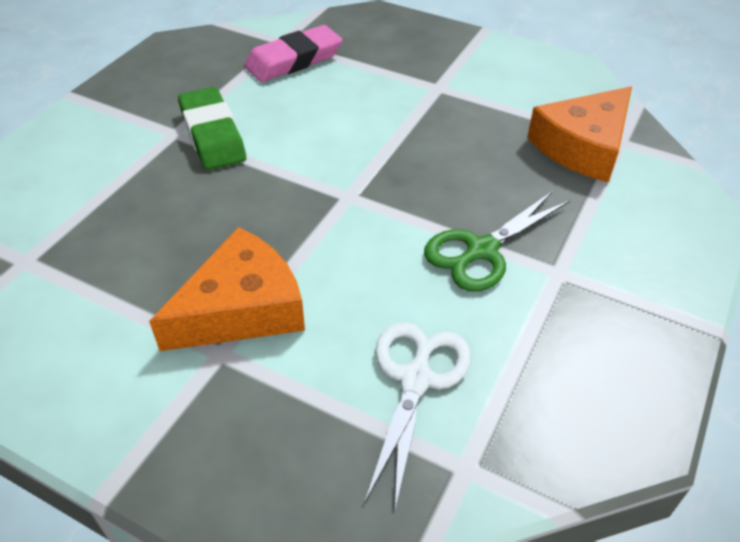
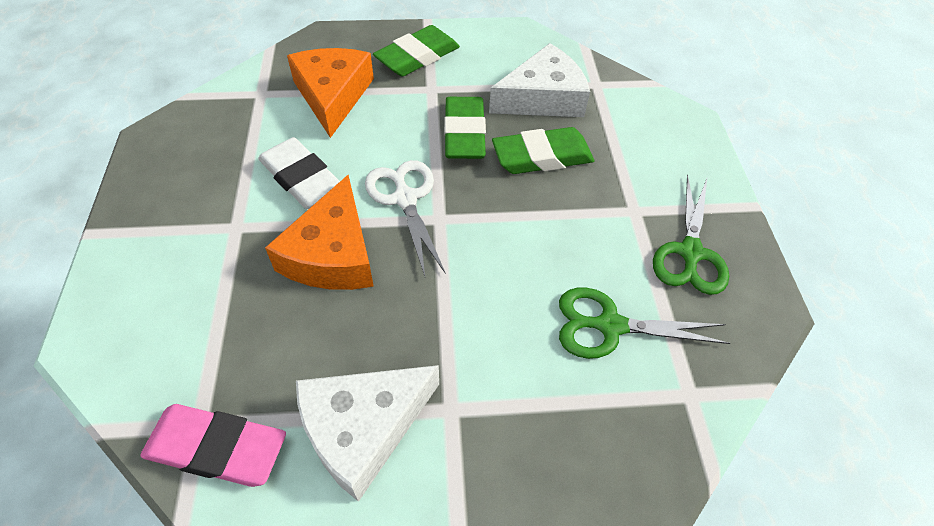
green eraser: [178,87,246,170] = 1 -> [373,25,460,76] [444,97,486,159] [492,127,594,174] = 3
green scissors: [424,192,570,292] = 1 -> [559,287,730,359] [653,175,729,295] = 2
white cheese: none = 0 -> [296,365,439,502] [489,43,590,117] = 2
white eraser: none = 0 -> [258,137,340,209] = 1

